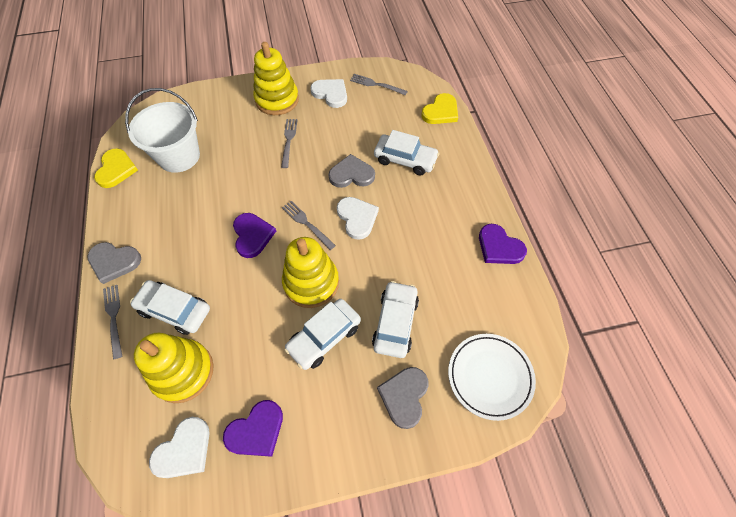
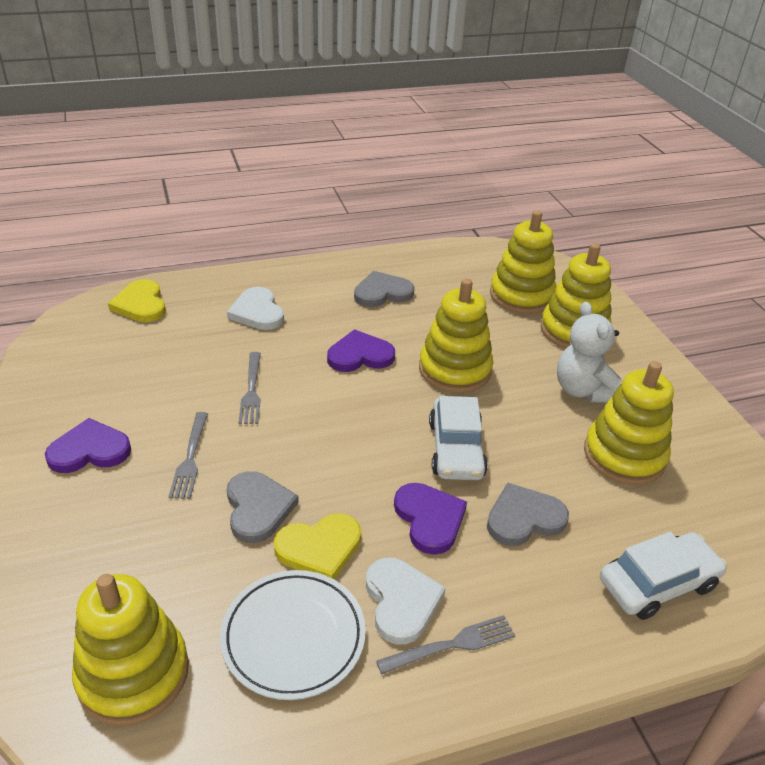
grey fork: [103,285,122,359] [281,119,298,168] [282,201,336,250] [350,74,408,95] = 4 -> [169,412,208,499] [239,352,261,424] [376,615,516,674] = 3
white bucket: [125,88,200,173] = 1 -> none = 0
white car: [130,280,210,335] [284,299,361,370] [372,281,419,358] [374,130,439,176] = 4 -> [429,396,488,480] [600,532,727,620] = 2
white heart: [149,417,210,478] [310,79,347,108] [337,197,379,240] = 3 -> [227,287,284,330] [366,558,446,644] = 2
white teddy bear: none = 0 -> [557,302,622,402] = 1
yellow stacking toy: [134,333,214,403] [253,42,299,115] [282,237,339,308] = 3 -> [72,574,189,726] [419,278,493,393] [490,210,556,314] [541,243,612,348] [584,361,674,485] = 5

